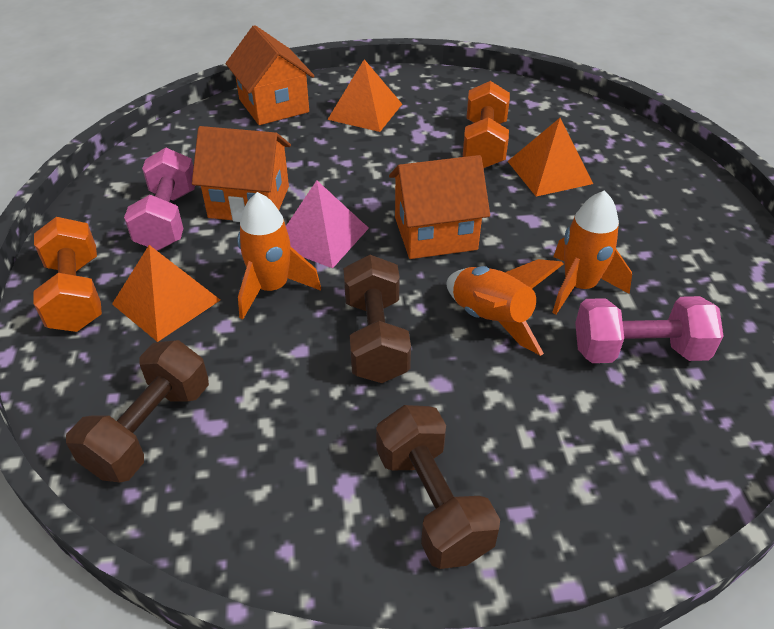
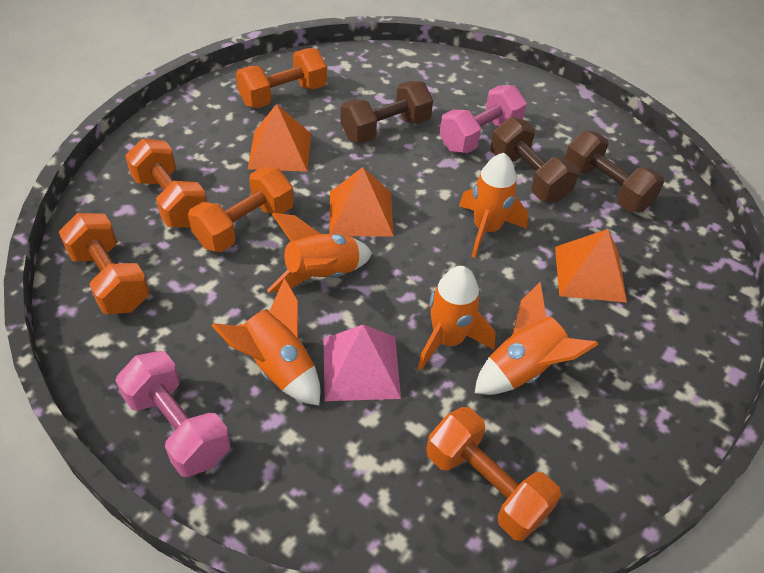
orange dumbbell: [34,217,102,332] [463,81,510,169] = 2 -> [59,213,150,314] [125,138,207,227] [188,167,294,252] [236,48,327,108] [426,407,561,541] = 5
orange house: [192,126,291,222] [226,25,314,125] [389,155,490,259] = 3 -> none = 0
orange rocket: [237,192,321,320] [447,259,563,356] [552,190,632,315] = 3 -> [212,278,321,406] [267,213,372,293] [418,266,496,371] [459,153,528,258] [475,282,599,395] = 5

